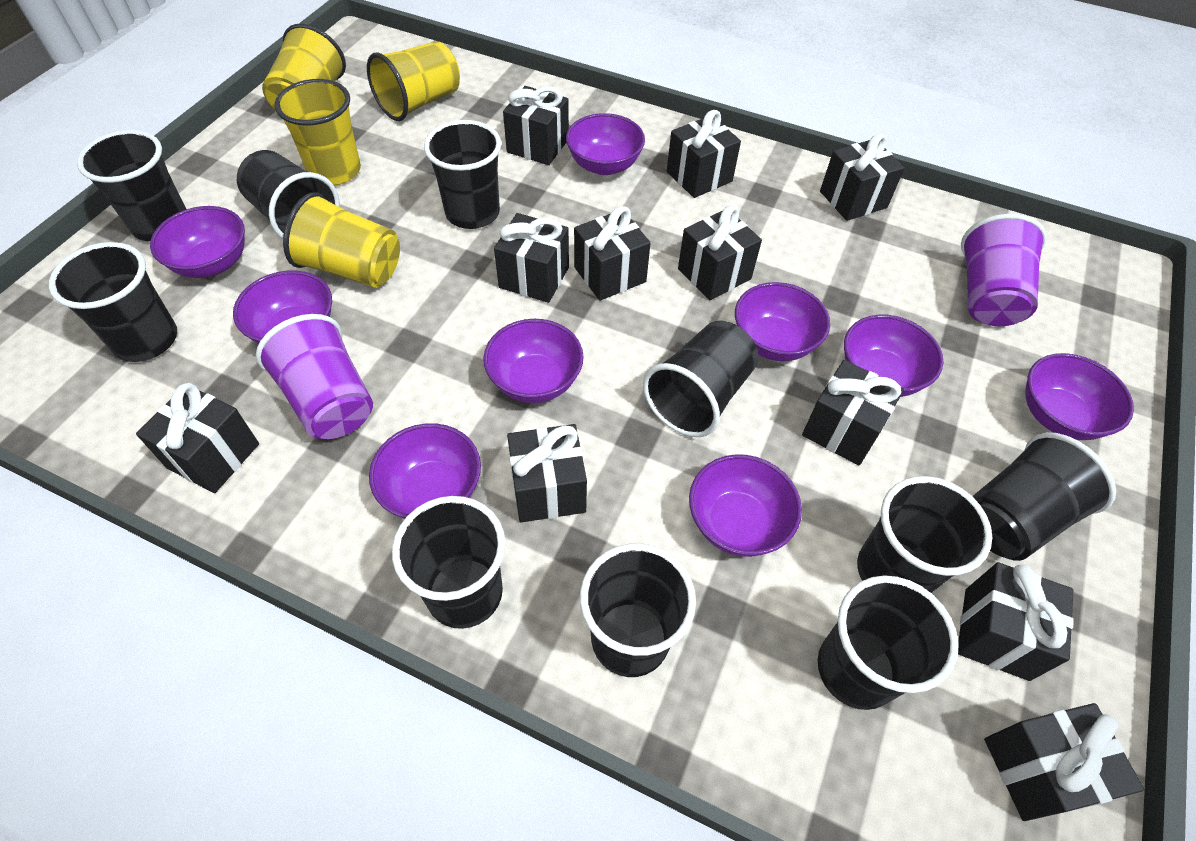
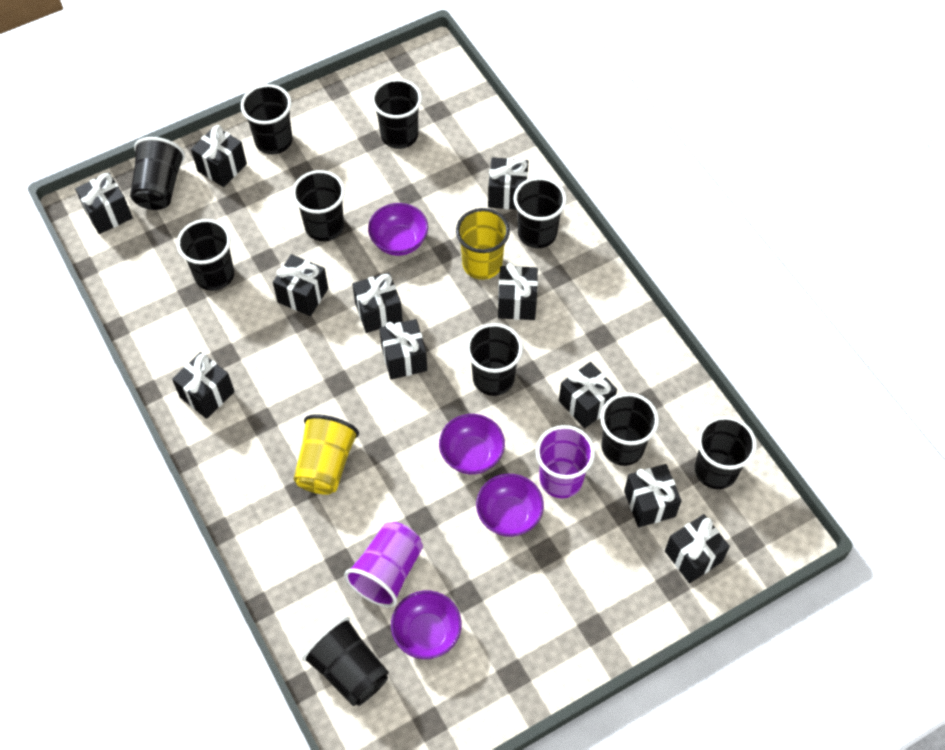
purple bowl: [150,206,245,278] [233,271,332,344] [369,423,481,519] [483,319,584,403] [566,113,645,175] [689,454,802,557] [735,282,830,361] [844,315,944,397] [1025,353,1134,440] = 9 -> [368,203,428,256] [391,591,462,659] [439,414,505,474] [476,474,544,537] = 4
yellow cup: [262,24,346,109] [274,79,361,185] [283,193,400,288] [367,41,460,121] = 4 -> [293,414,359,495] [456,208,510,280] = 2

